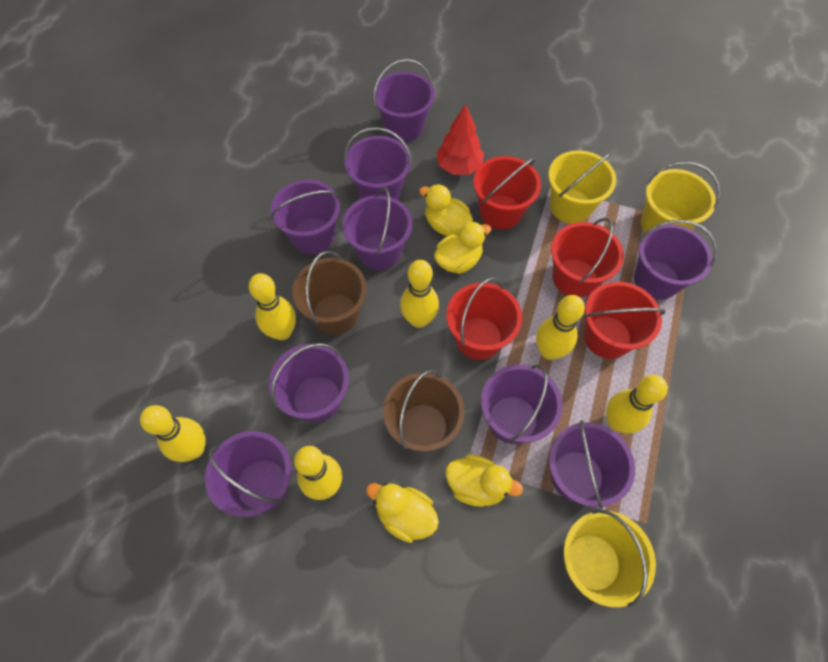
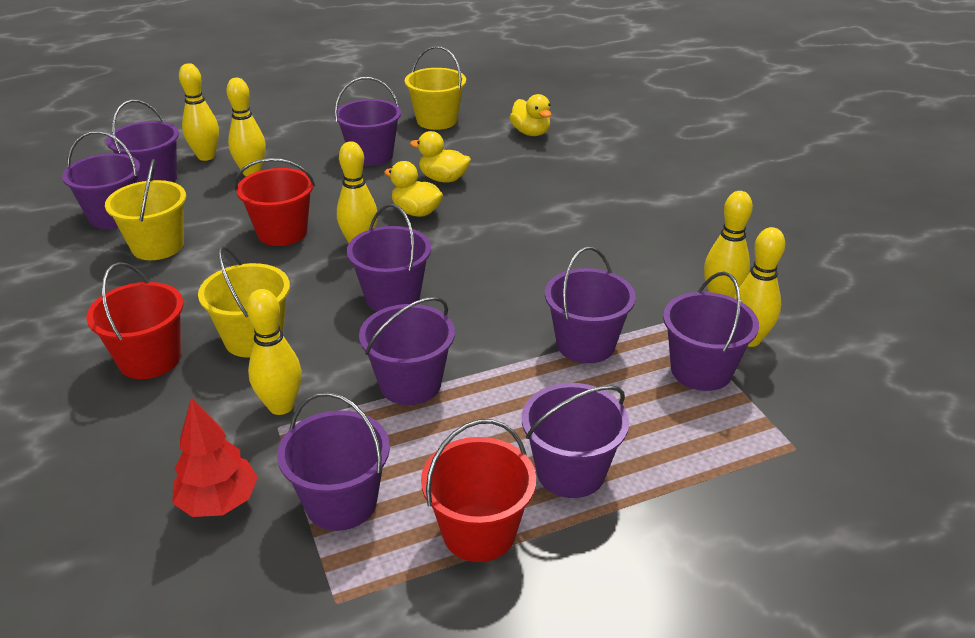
brown bucket: [292,251,367,335] [383,370,465,452] = 2 -> none = 0
red bucket: [446,277,522,360] [473,156,541,230] [551,218,624,297] [584,281,666,359] = 4 -> [86,262,184,379] [235,158,315,246] [421,419,536,562] = 3
yellow duck: [366,483,439,543] [419,184,473,236] [434,222,491,274] [446,454,523,507] = 4 -> [384,161,443,217] [410,131,471,183] [509,94,551,136] = 3

